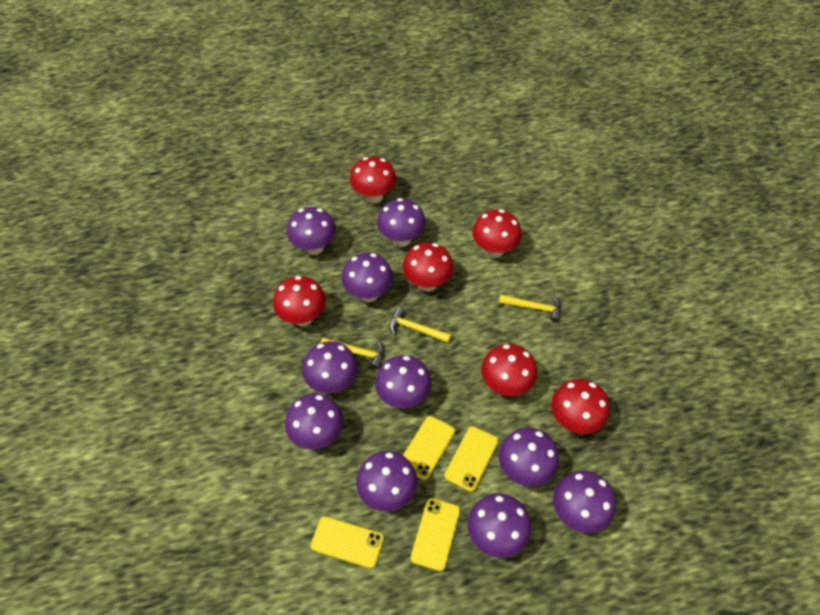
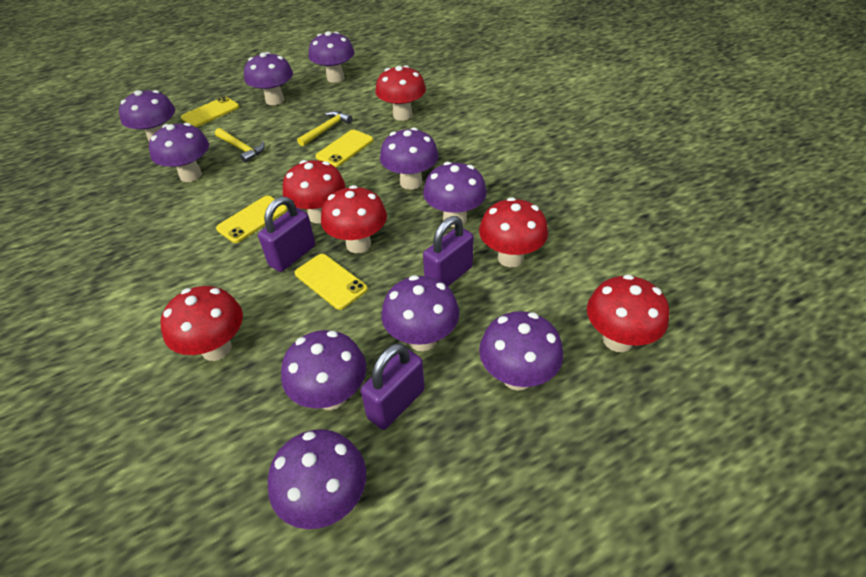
purple padlock: none = 0 -> [258,197,315,272] [360,343,425,430] [423,216,474,286] = 3
yellow hammer: [321,338,384,369] [389,307,451,343] [499,294,561,322] = 3 -> [215,128,265,163] [297,111,353,146] = 2

